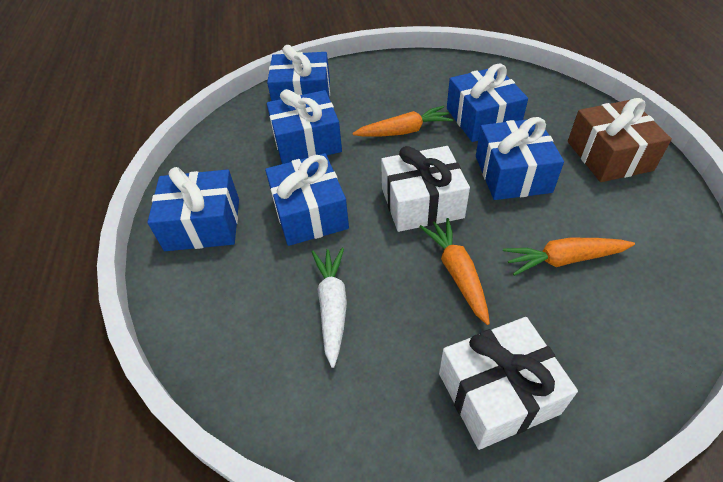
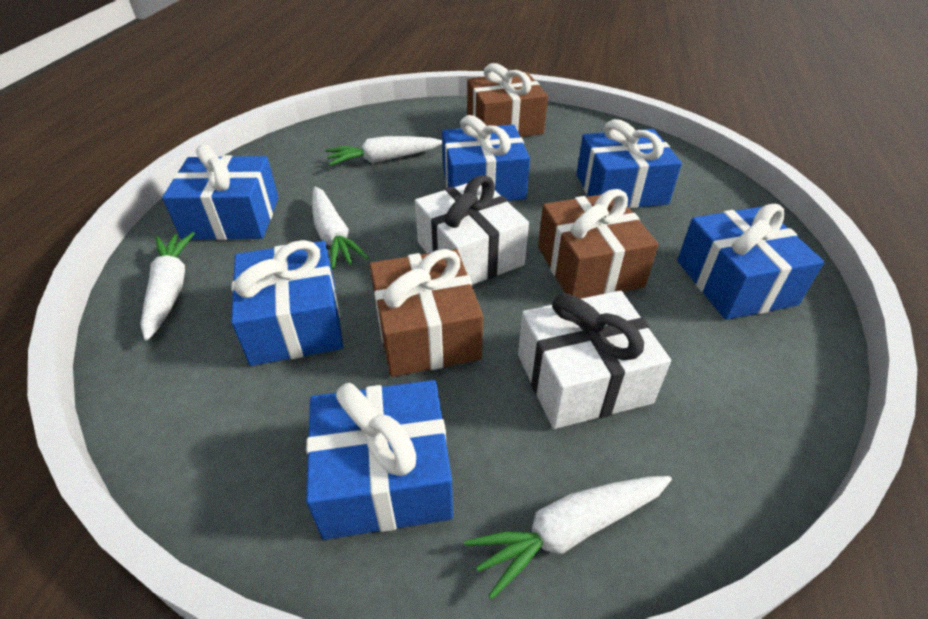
brown gift: [568,98,672,182] = 1 -> [370,249,483,377] [467,63,548,137] [538,189,658,299] = 3
orange carrot: [352,106,453,137] [420,218,490,325] [503,238,635,276] = 3 -> none = 0
white carrot: [312,248,347,368] = 1 -> [141,232,195,340] [312,186,369,269] [326,136,442,166] [464,476,672,599] = 4

